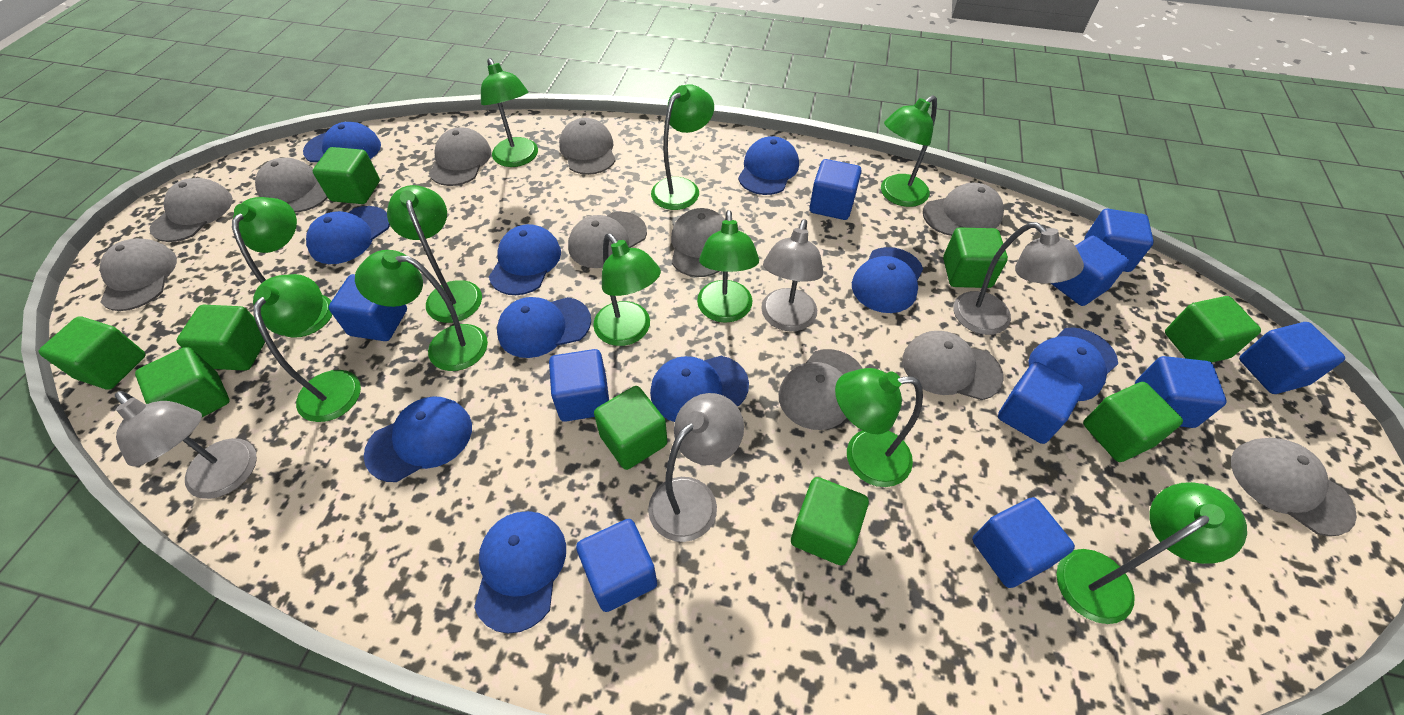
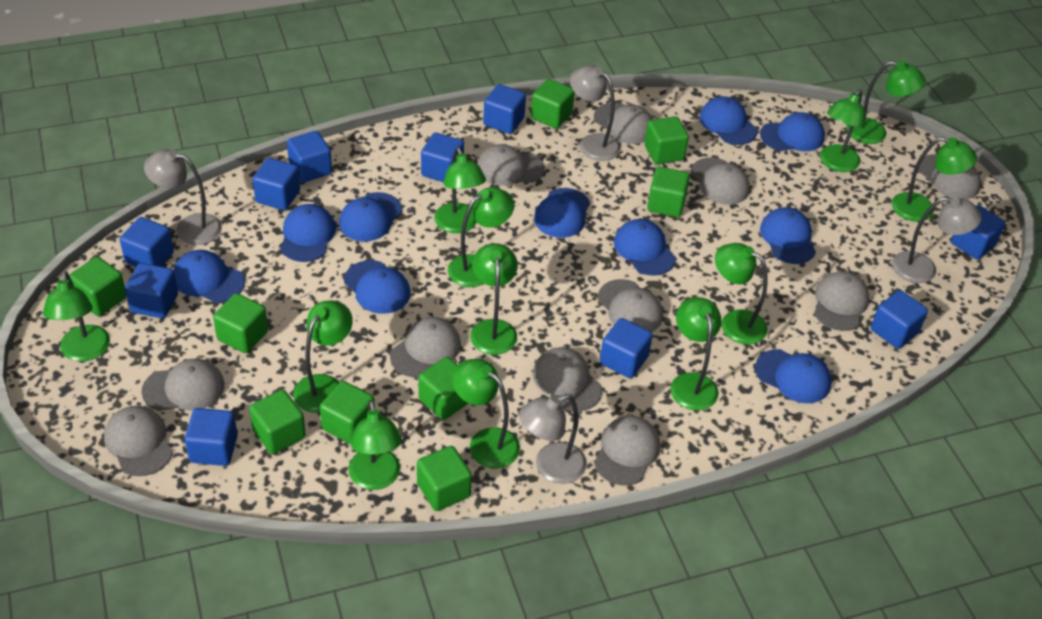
green lamp: [232,197,332,338] [253,274,361,422] [355,250,488,371] [387,185,482,323] [481,58,538,167] [593,234,661,346] [651,84,714,210] [697,210,759,323] [835,368,923,487] [881,95,937,207] [1056,482,1247,624] = 11 -> [43,271,110,362] [293,300,353,413] [349,400,402,490] [434,147,486,233] [448,187,514,287] [452,359,520,469] [470,243,518,355] [670,297,722,410] [715,243,768,344] [820,89,866,172] [847,61,926,144] [892,137,977,222] = 12

